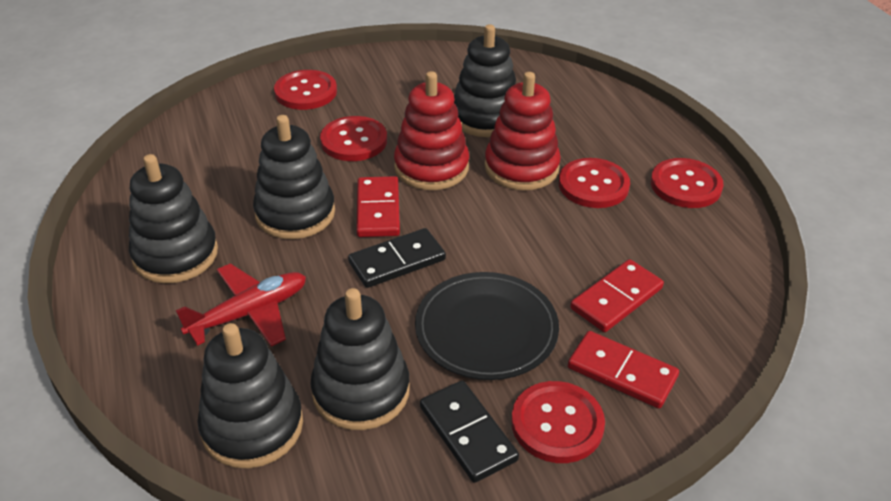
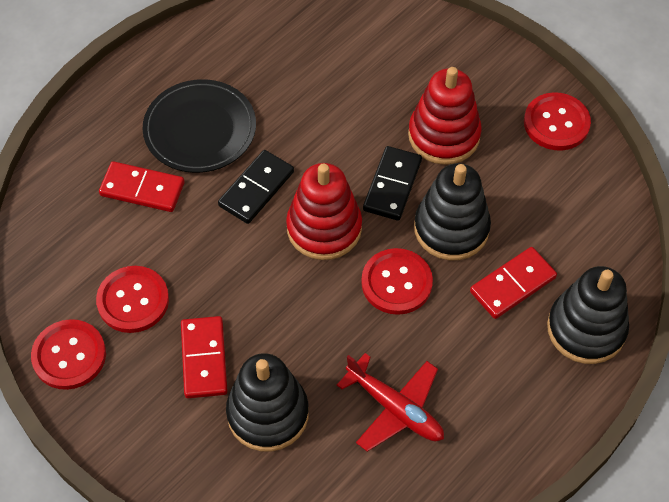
black stacking toy: [129,154,218,283] [197,323,303,468] [253,115,335,239] [310,288,410,430] [454,24,516,137] = 5 -> [226,353,309,452] [414,163,491,260] [547,266,629,364] = 3
red button: [274,70,337,110] [320,116,387,161] [511,381,605,463] [559,158,630,208] [651,158,724,208] = 5 -> [31,319,106,390] [96,266,169,333] [361,248,433,315] [524,92,591,151] = 4

